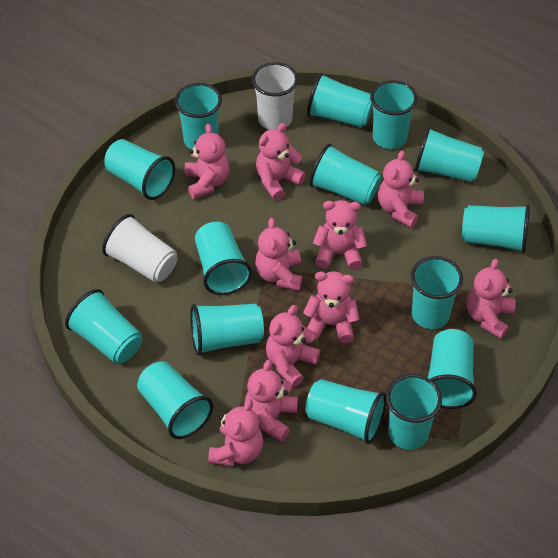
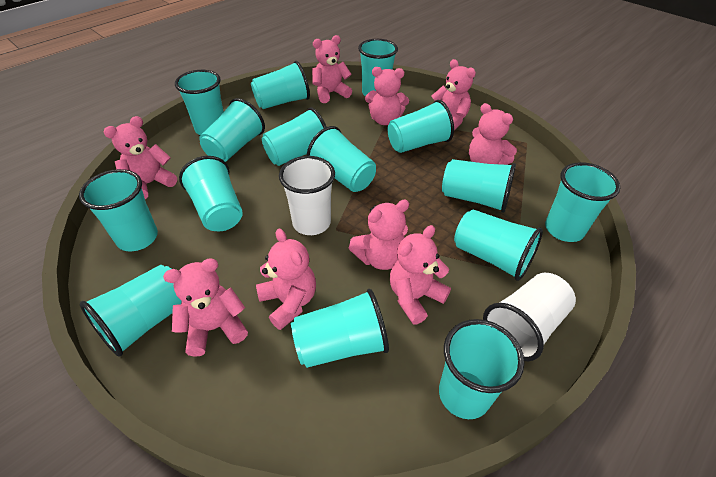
pink teddy bear: [185,124,230,199] [208,399,263,466] [244,360,298,442] [255,218,302,291] [256,123,306,200] [266,305,320,387] [303,271,359,343] [313,200,367,270] [378,150,424,228] [467,259,516,339] = 10 -> [104,116,177,200] [163,258,248,357] [256,229,316,330] [312,35,352,103] [349,200,409,270] [365,67,409,125] [390,225,451,325] [431,59,476,131] [469,103,517,165] = 9

